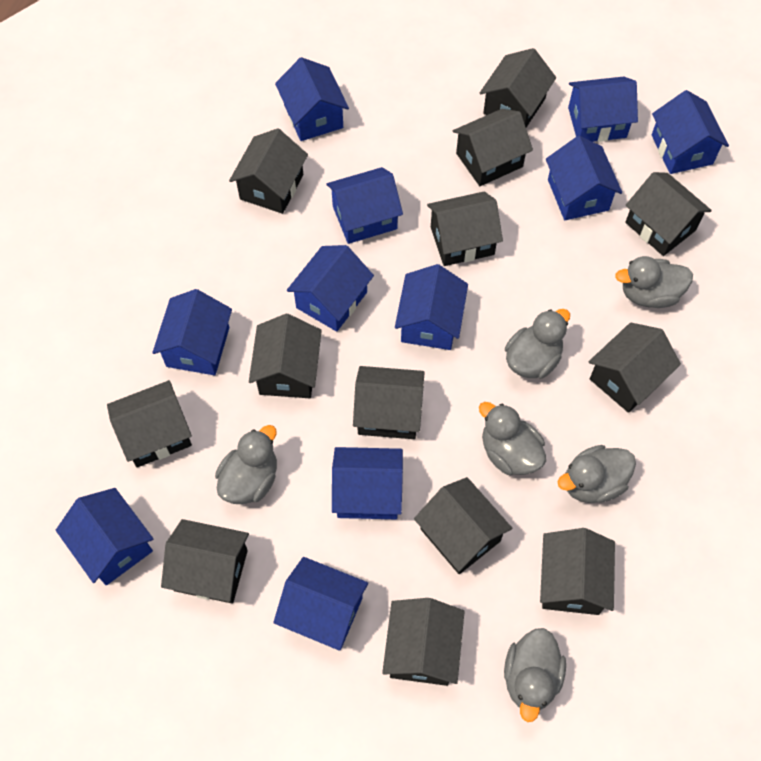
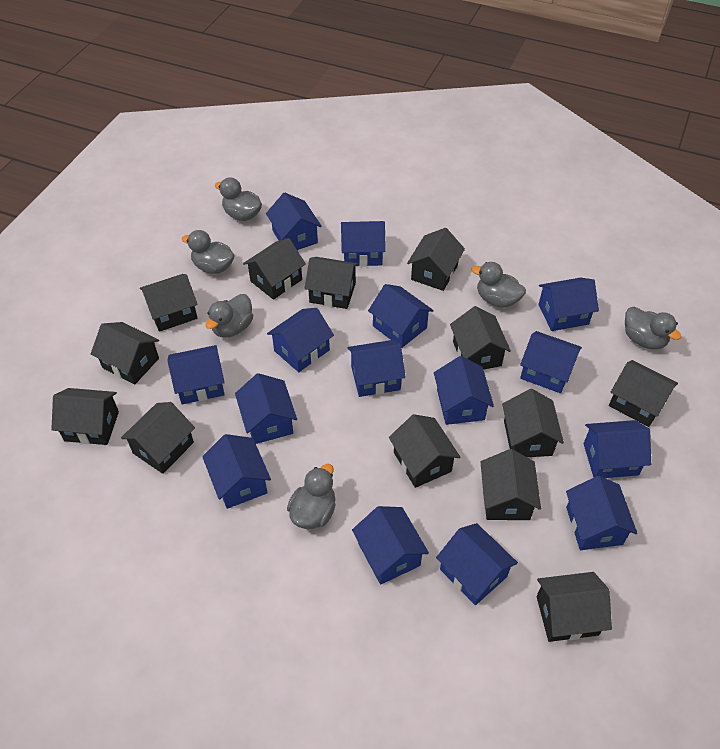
blue house: [56,488,153,585] [152,289,232,375] [273,557,368,651] [275,57,349,141] [287,245,374,332] [326,167,403,244] [332,447,403,519] [395,264,468,350] [546,136,622,220] [568,76,638,142] [652,90,729,174] = 11 -> [167,345,225,404] [202,434,271,509] [235,373,297,444] [266,192,322,250] [267,308,334,372] [341,221,386,267] [348,340,406,397] [352,506,429,585] [368,284,434,348] [434,356,494,425] [436,523,518,605] [520,331,582,393] [539,278,599,331] [566,476,637,550] [583,420,651,478] = 15

